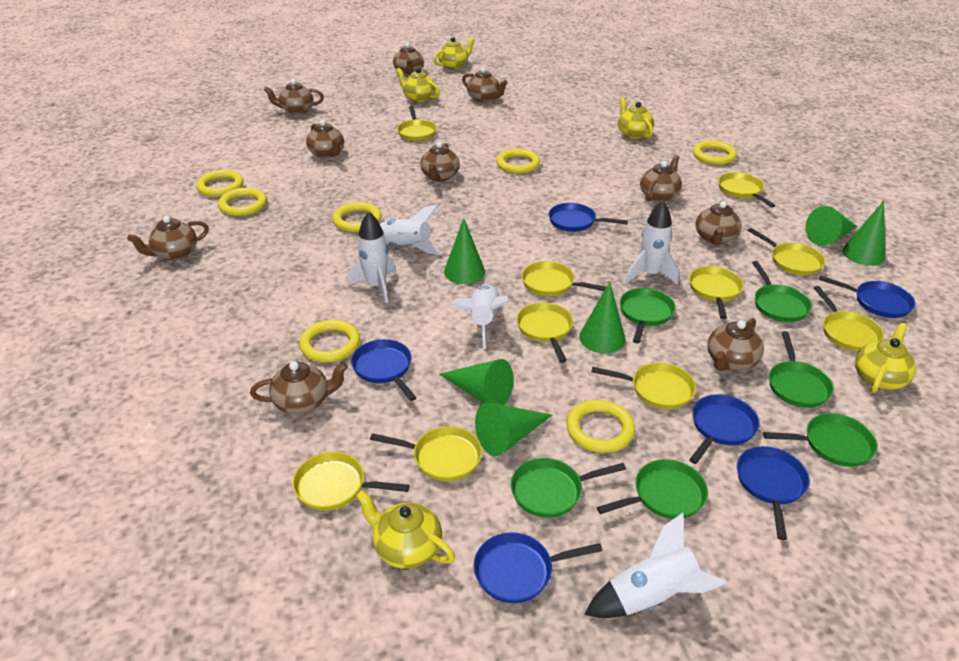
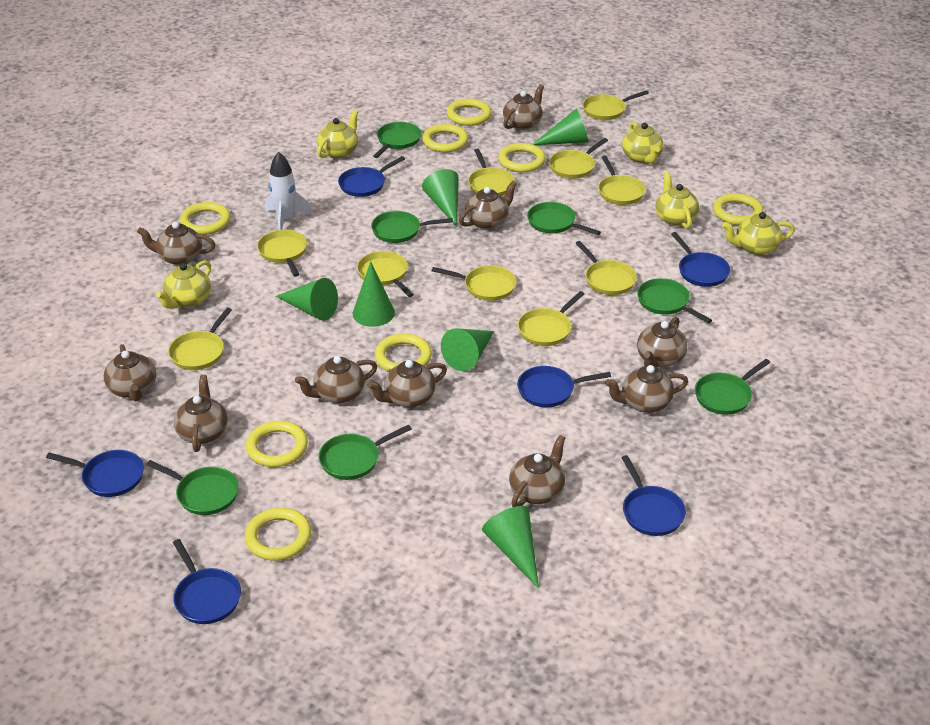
green pan: [511,458,626,518] [597,459,708,519] [620,288,676,343] [752,261,812,322] [763,413,878,467] [769,331,834,408] = 6 -> [146,460,239,515] [319,425,412,480] [371,211,453,243] [373,122,421,158] [527,202,601,235] [637,278,712,323] [695,359,770,415] = 7
white rocket: [347,212,396,303] [379,205,442,255] [451,284,510,349] [585,513,727,618] [626,201,679,284] = 5 -> [265,152,312,230] = 1
yellow ring: [196,170,243,197] [218,187,267,216] [299,320,360,362] [332,202,382,232] [496,149,540,174] [566,400,635,453] [693,141,737,165] = 7 -> [180,202,231,235] [245,508,311,561] [246,421,308,467] [375,334,432,372] [422,124,468,152] [447,99,492,126] [498,143,546,172] [713,193,764,225] = 8

